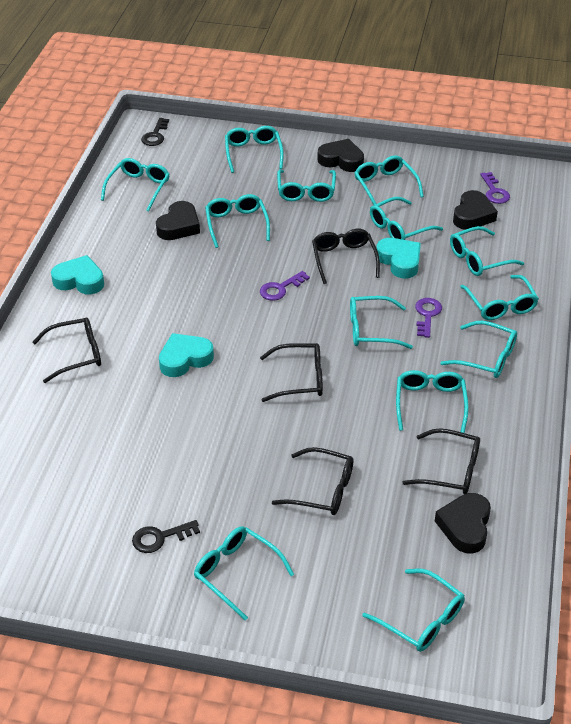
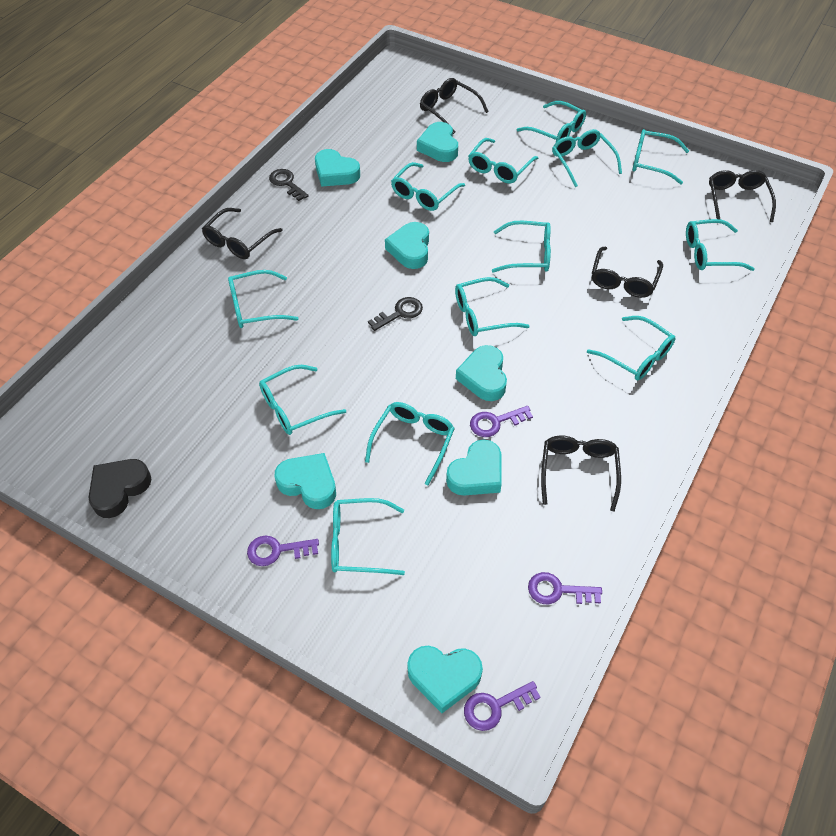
black heart: [156,201,200,240] [317,139,364,172] [435,493,491,554] [453,190,498,230] = 4 -> [88,459,151,518] = 1
purple key: [260,271,310,301] [415,298,442,338] [481,172,510,204] = 3 -> [247,535,319,566] [464,681,541,731] [470,406,533,437] [528,572,602,604] = 4
turquoise heart: [51,255,104,294] [159,333,214,377] [376,238,421,278] = 3 -> [275,453,336,509] [315,149,360,187] [385,222,429,269] [407,646,483,713] [417,122,458,162] [446,439,502,496] [456,345,507,401] = 7

